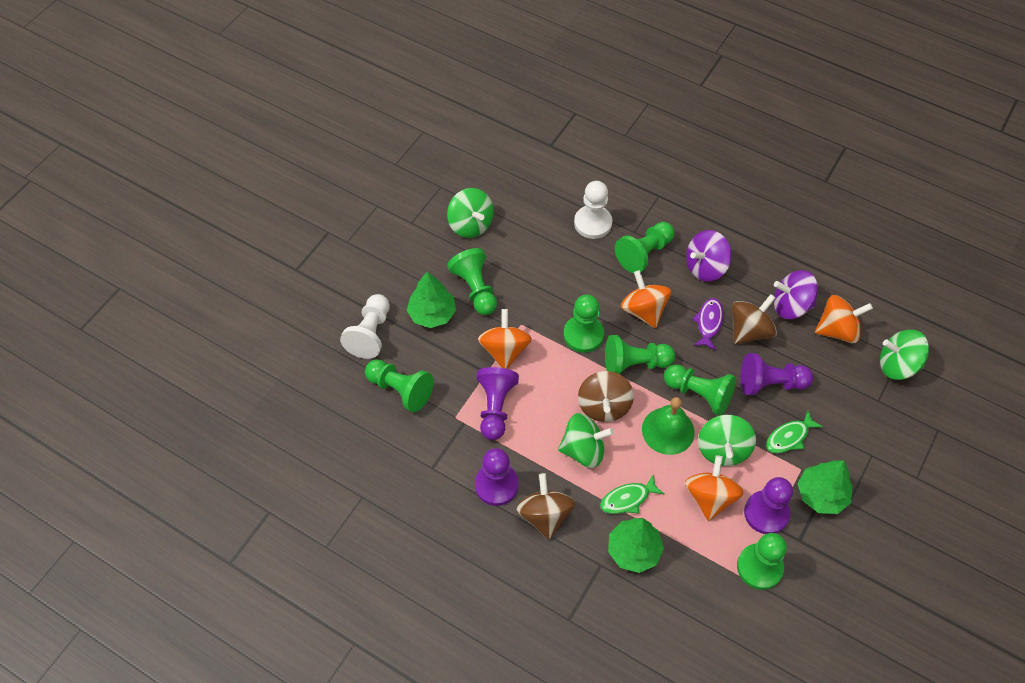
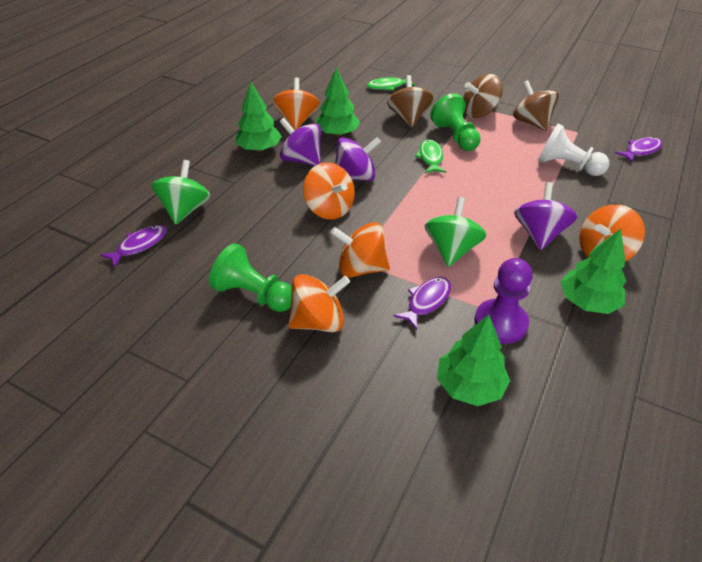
green bell: [642,397,695,455] = 1 -> none = 0
green pawn: [365,359,434,412] [447,248,497,315] [563,294,604,353] [605,335,675,374] [615,222,675,273] [664,364,736,416] [737,533,787,590] = 7 -> [209,243,292,312] [430,93,481,151] = 2
green spinning top: [447,188,494,238] [558,413,614,468] [698,415,756,466] [880,330,929,380] = 4 -> [151,160,210,225] [425,197,486,267] = 2
green tree: [407,271,456,328] [608,518,664,573] [798,460,852,514] = 3 -> [235,82,282,152] [316,67,360,136] [437,315,510,406] [560,229,626,314] = 4
orange spinning top: [478,309,532,369] [621,270,671,328] [685,455,744,521] [815,295,873,343] = 4 -> [273,77,319,130] [288,274,350,333] [303,162,355,220] [331,222,390,278] [579,204,645,262] = 5
purple fish: [692,298,724,351] = 1 -> [100,225,167,268] [393,277,451,330] [615,137,662,162] = 3
purple pawn: [475,448,519,506] [476,367,519,440] [740,353,813,395] [744,477,793,534] = 4 -> [474,258,533,344] = 1
purple spinning top: [686,230,732,282] [774,270,818,319] = 2 -> [279,118,321,166] [335,137,381,181] [514,182,577,250] = 3
white pawn: [340,294,390,359] [574,181,612,239] = 2 -> [538,124,609,176] = 1

